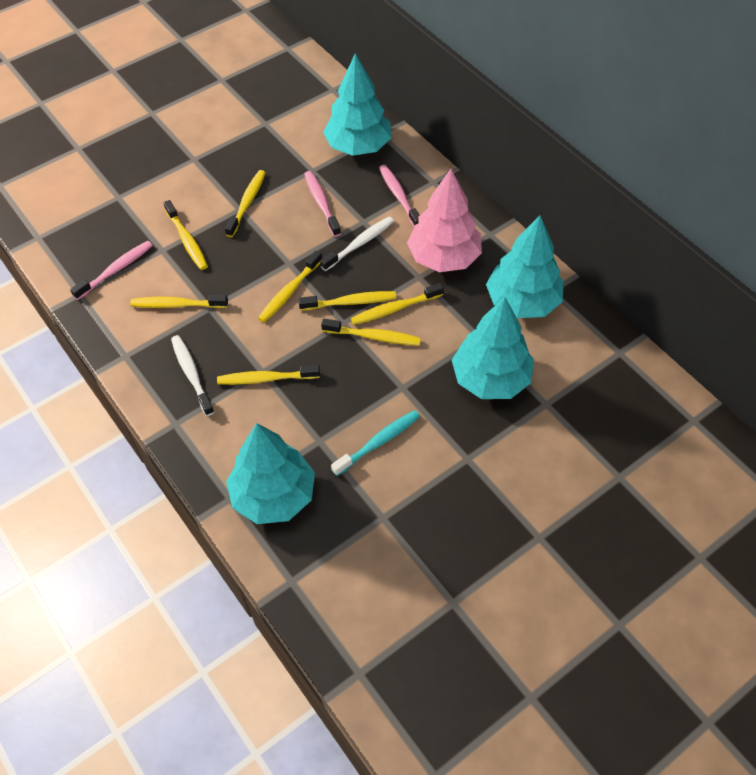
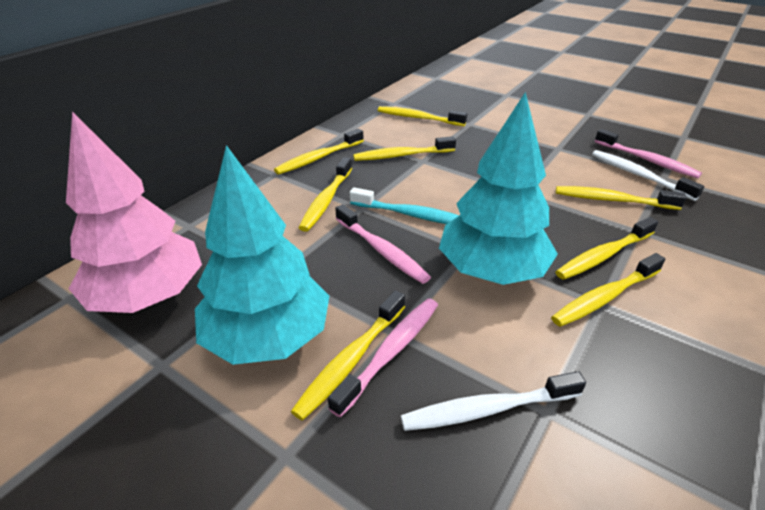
turquoise tree: [226,423,315,524] [323,53,391,156] [452,297,534,399] [486,215,563,318] = 4 -> [195,145,329,365] [439,92,558,285] = 2

